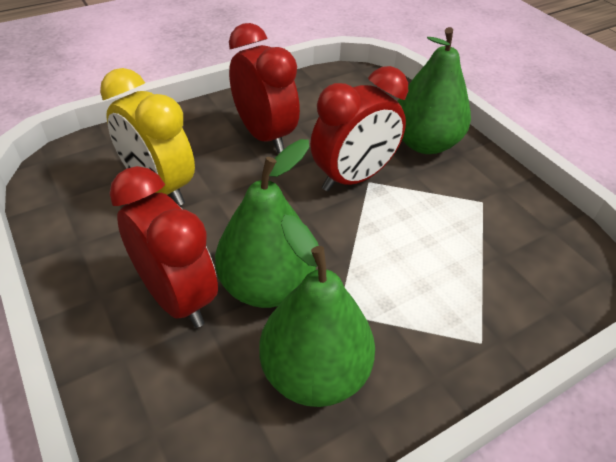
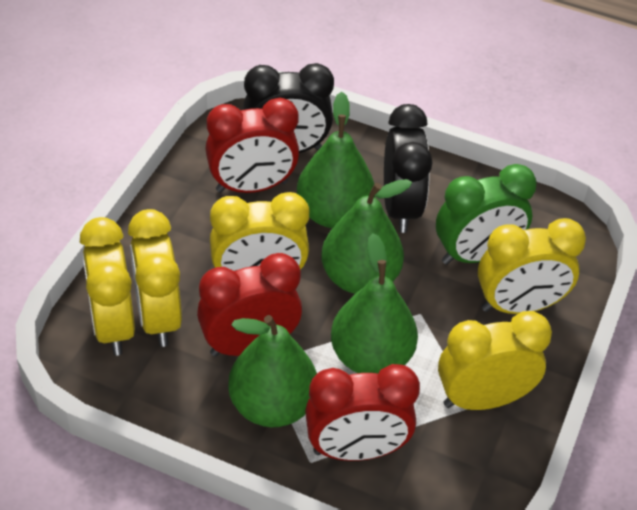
black clock: none = 0 -> [243,63,334,153] [384,104,433,233] = 2
green clock: none = 0 -> [436,164,536,265] = 1
green pear: [215,139,316,308] [259,215,375,407] [397,27,471,154] = 3 -> [228,315,317,427] [297,92,375,228] [321,179,412,294] [331,233,418,373] = 4
yellow clock: [100,68,195,206] = 1 -> [80,217,135,356] [128,209,182,347] [210,192,309,271] [438,311,552,410] [478,218,586,314] = 5

